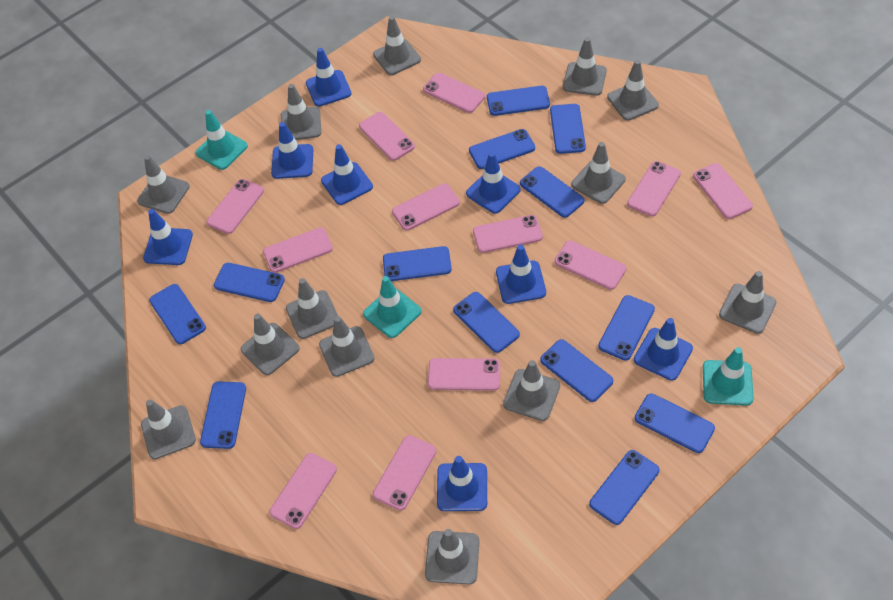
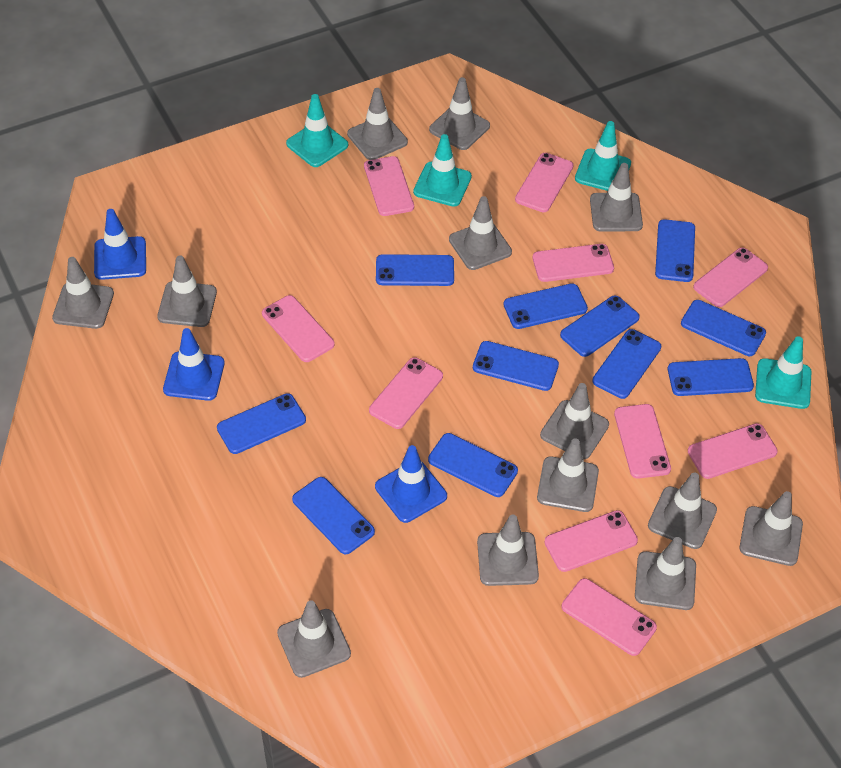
blue phone: [149,284,206,344] [200,381,246,449] [214,263,285,302] [383,246,452,281] [453,292,520,353] [469,129,535,169] [487,86,550,116] [520,166,585,218] [540,339,613,402] [550,104,586,154] [589,450,660,525] [598,295,655,361] [635,393,715,453] = 13 -> [217,393,306,454] [292,477,375,554] [376,254,454,286] [428,433,518,497] [473,341,559,391] [503,283,588,329] [560,295,640,357] [592,329,661,399] [655,219,695,282] [668,358,754,396] [681,300,766,356] = 11
blue traffic cone: [143,209,193,265] [271,122,313,179] [306,48,351,107] [321,144,373,205] [437,456,487,511] [466,152,521,214] [496,245,546,304] [634,318,693,381] = 8 -> [94,209,146,280] [163,328,225,401] [375,445,447,523] = 3
pink phone: [207,179,264,234] [263,227,333,273] [270,453,337,529] [359,112,415,161] [373,435,436,511] [392,184,460,231] [423,73,485,113] [428,358,500,391] [473,215,543,253] [554,241,627,290] [627,161,681,216] [693,163,753,219] = 12 -> [262,295,335,362] [364,156,414,216] [369,357,443,429] [515,153,573,212] [533,244,614,282] [544,510,638,572] [562,578,657,656] [614,404,671,479] [688,423,778,479] [693,248,768,307] = 10
turquoise traffic cone: [196,110,248,170] [363,276,422,338] [703,347,754,406] = 3 -> [286,94,348,167] [413,134,472,207] [575,121,631,191] [755,336,812,409] = 4

